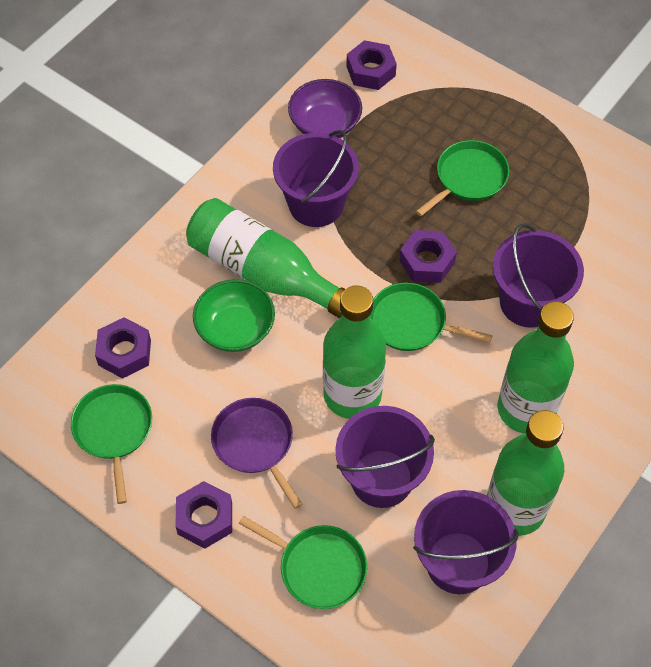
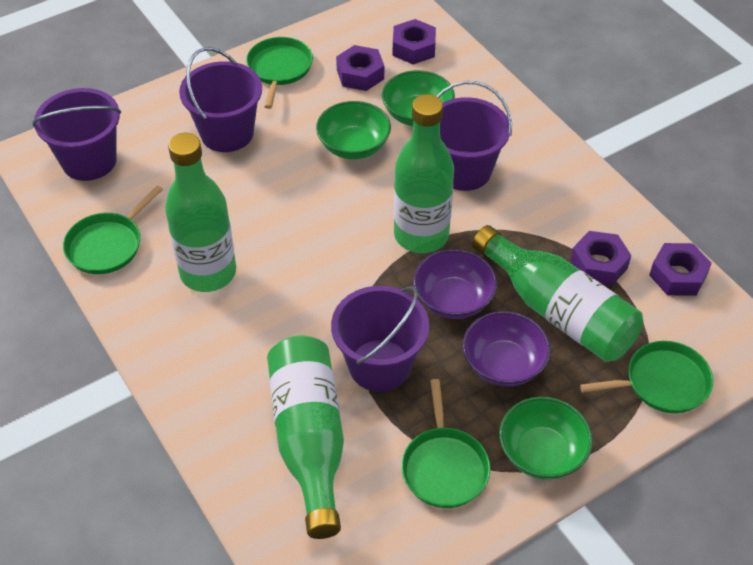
green bowl: [193,279,275,352] = 1 -> [316,101,391,159] [382,70,455,126] [499,397,593,480] = 3
purple bowl: [288,79,362,138] = 1 -> [413,249,497,319] [463,311,551,387] = 2
purple pan: [211,398,302,509] = 1 -> none = 0

